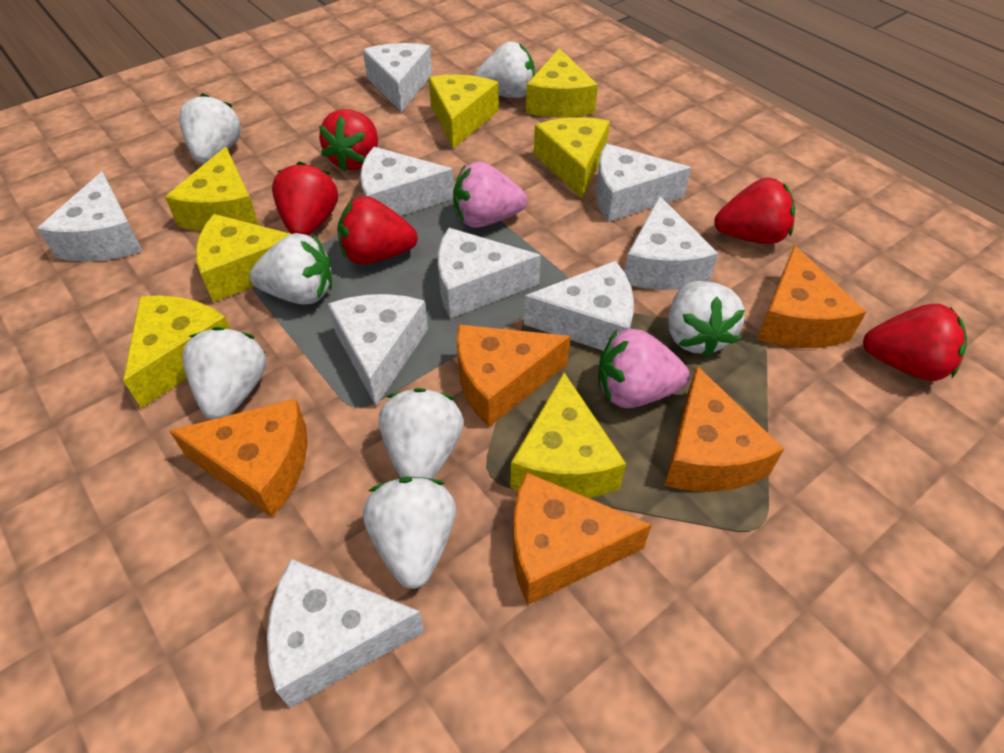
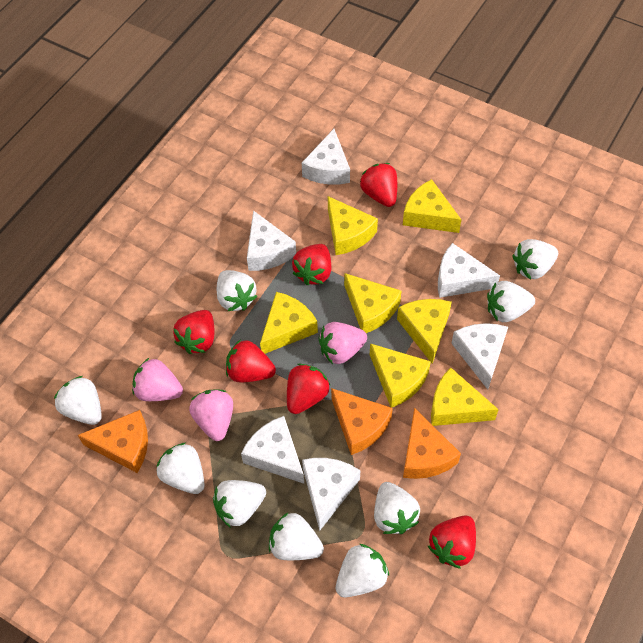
orange cheese: [169,399,308,517] [457,324,570,427] [513,472,652,605] [664,366,784,492] [757,245,866,348] = 5 -> [78,410,148,473] [331,388,393,455] [403,408,461,479] = 3
pink strawberry: [453,161,527,228] [598,329,690,408] = 2 -> [132,358,183,401] [189,389,233,441] [319,322,367,364] = 3
red strawberry: [272,162,338,235] [319,109,378,172] [337,196,418,265] [714,177,795,244] [863,304,967,381] = 5 -> [173,310,214,354] [226,339,276,382] [287,364,330,414] [292,244,331,285] [360,163,397,207] [428,516,476,569] = 6
white cheese: [37,171,142,262] [267,559,425,708] [328,294,428,406] [360,147,454,216] [363,43,432,112] [438,228,541,319] [524,261,634,350] [596,144,691,222] [625,196,718,290] = 9 -> [241,416,304,484] [247,210,296,271] [302,129,350,185] [302,458,360,531] [438,243,500,298] [451,323,508,390] = 6
white strawberry: [179,93,241,163] [182,327,267,420] [249,233,332,304] [363,477,456,589] [379,388,464,479] [474,41,535,98] [668,281,745,357] = 7 -> [54,376,102,425] [157,443,205,494] [213,480,266,528] [217,270,257,311] [269,512,324,560] [336,544,389,597] [374,482,420,534] [487,281,535,322] [512,239,558,280] = 9

